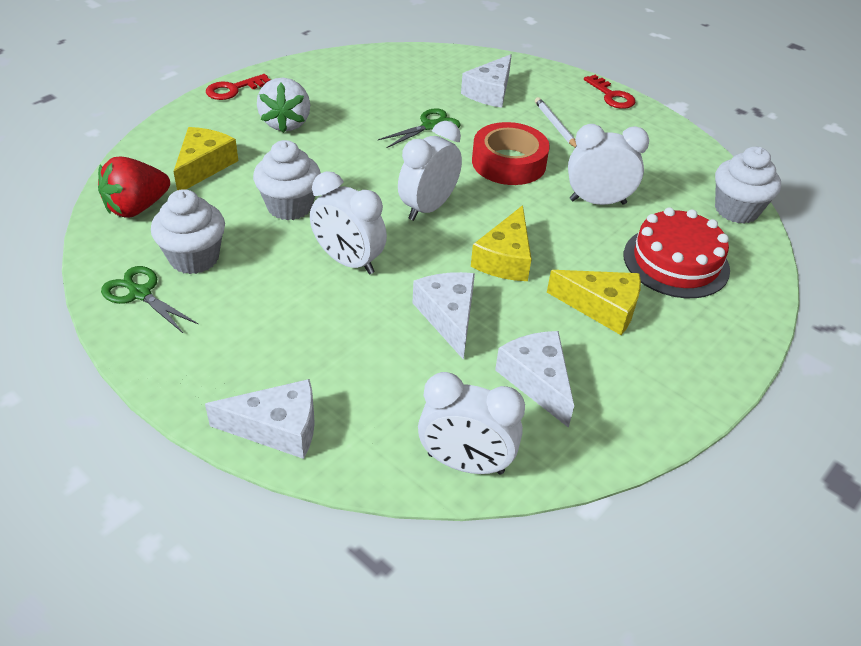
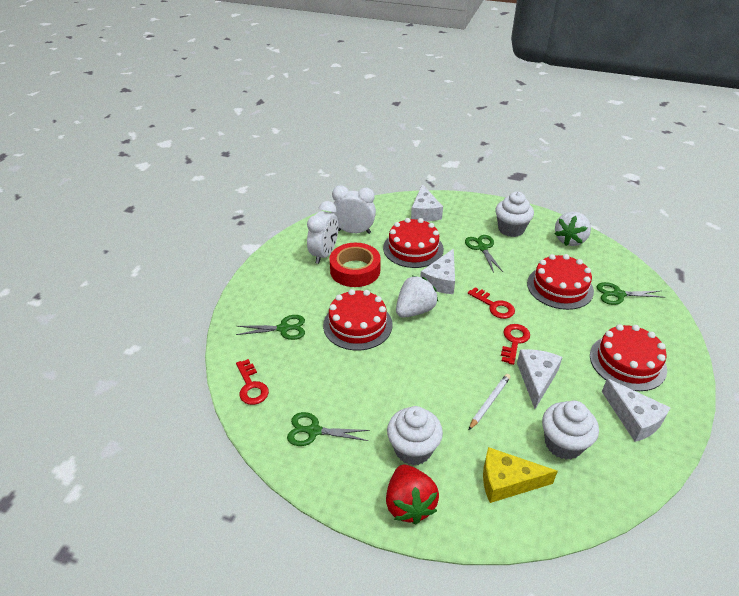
green scissors: [101,266,199,333] [378,108,461,148] = 2 -> [236,315,305,340] [287,412,370,446] [465,235,503,273] [597,282,665,305] = 4
red cake: [623,207,730,298] = 1 -> [323,289,393,350] [383,218,444,268] [527,254,594,310] [590,324,667,391] = 4
red key: [206,74,270,100] [584,75,635,109] = 2 -> [236,359,269,405] [468,287,515,319] [501,324,530,365] = 3
white clock: [310,171,387,274] [398,121,462,221] [418,372,525,475] [568,124,649,205] = 4 -> [307,201,338,264] [331,185,376,234] = 2
white strawberry: [257,78,310,133] = 1 -> [396,276,438,318] [555,212,591,246] = 2
yellow cheese: [173,127,239,190] [471,205,532,281] [547,270,641,335] = 3 -> [483,447,558,503] = 1

